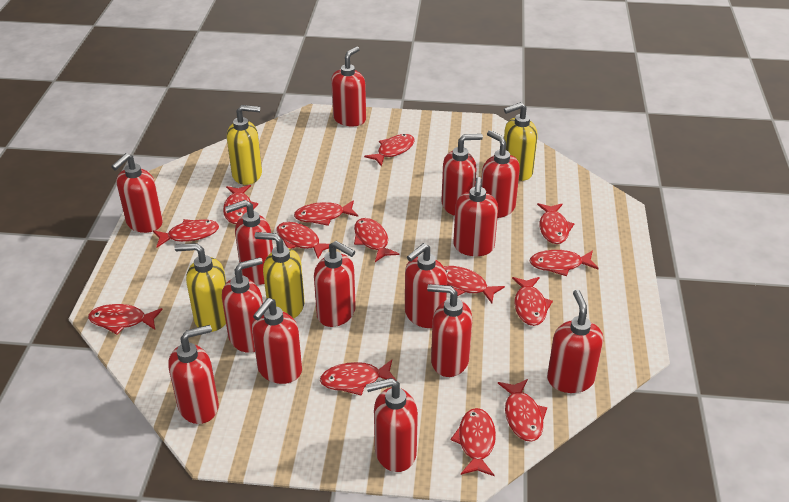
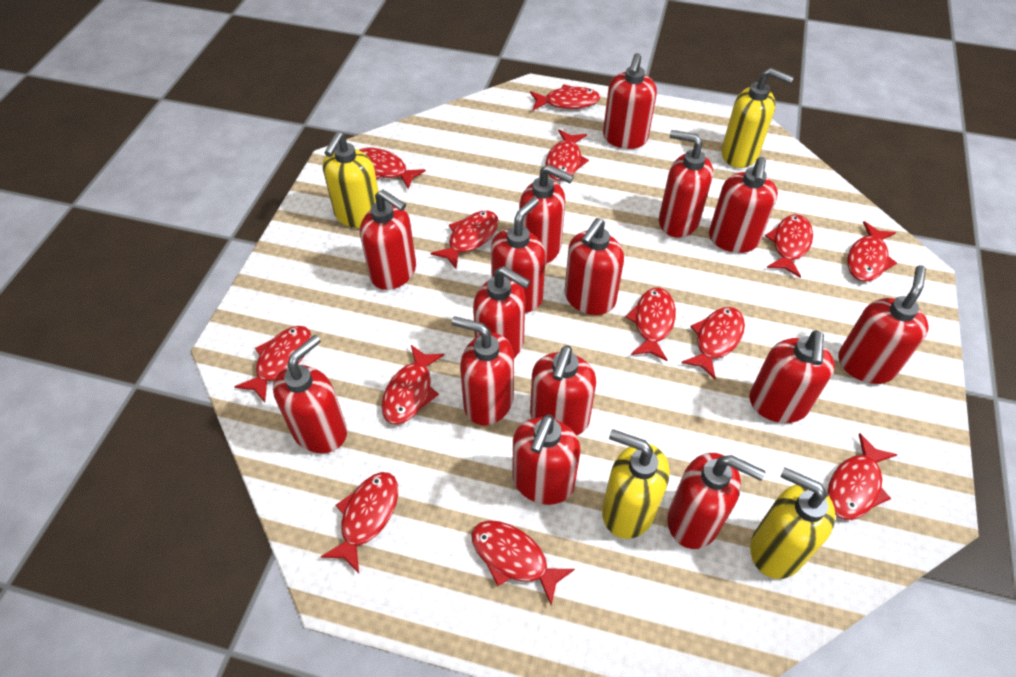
red fish: [88,304,163,334] [153,219,219,248] [223,185,258,224] [276,222,330,259] [294,200,358,226] [320,360,397,396] [354,218,399,262] [364,134,415,166] [444,266,505,303] [451,408,496,476] [498,379,547,442] [512,277,553,326] [530,250,599,276] [537,203,574,244] = 14 -> [234,326,311,402] [320,472,398,573] [360,148,426,189] [382,345,445,424] [431,211,499,269] [471,521,575,605] [530,84,600,110] [546,129,589,181] [626,288,676,361] [681,307,745,379] [765,214,813,277] [827,433,898,520] [847,221,897,282] = 13
red soap dispenser: [111,153,163,233] [168,325,219,424] [222,257,263,353] [225,200,273,285] [252,298,302,384] [314,241,356,327] [331,46,366,127] [366,378,418,472] [405,243,447,328] [427,284,472,377] [441,134,483,216] [453,177,498,256] [481,130,520,218] [547,290,603,393] = 14 -> [273,335,347,453] [360,190,416,290] [452,316,514,425] [473,266,531,358] [491,197,546,313] [512,414,581,505] [519,165,574,264] [530,346,596,436] [564,218,624,315] [603,53,657,149] [659,130,713,238] [667,453,766,549] [709,157,778,253] [749,330,835,423] [838,265,929,384] = 15

